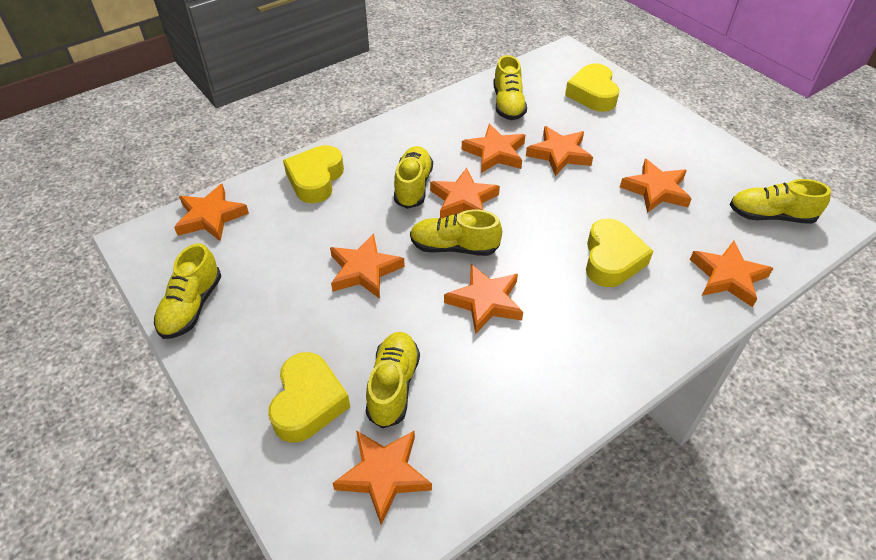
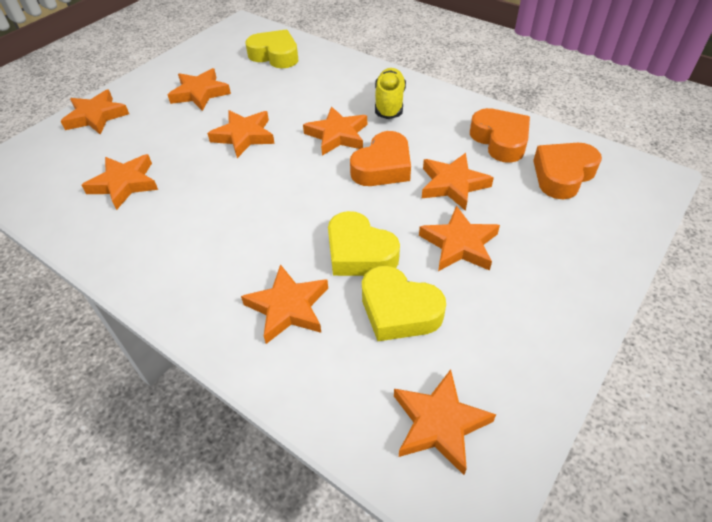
orange heart: none = 0 -> [350,131,411,186] [470,108,530,163] [533,143,602,199] = 3
yellow heart: [268,352,350,443] [283,145,344,203] [565,63,619,112] [586,219,653,287] = 4 -> [245,30,298,68] [328,211,400,276] [362,266,446,341] = 3
yellow shoe: [154,243,221,339] [366,332,420,428] [394,146,433,209] [410,210,502,256] [493,55,527,120] [730,179,831,224] = 6 -> [375,68,406,119] = 1

